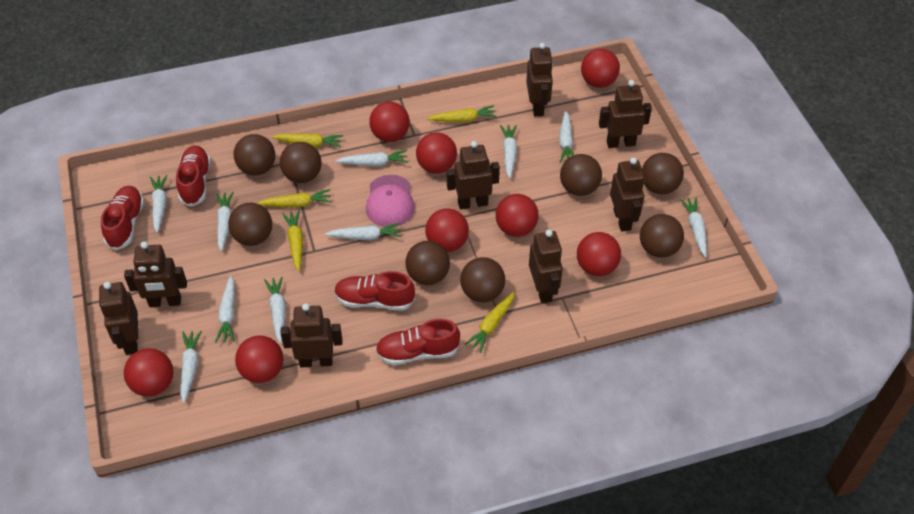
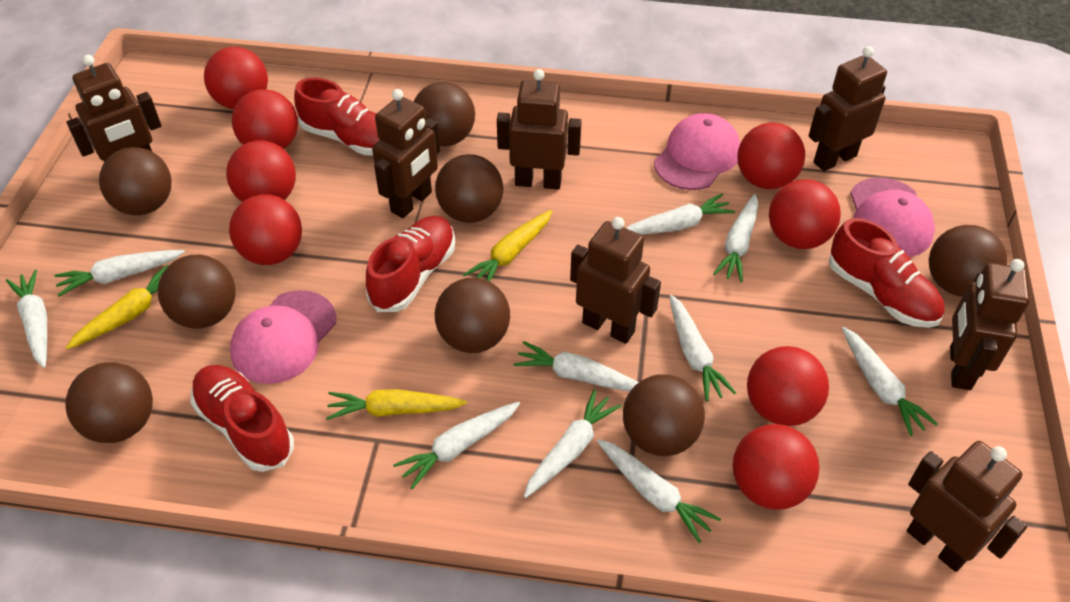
brown robot: [99,282,138,355] [124,241,187,307] [281,303,342,368] [447,141,500,209] [526,43,553,116] [529,230,563,303] [599,80,652,148] [610,157,645,232] = 8 -> [66,55,162,162] [372,89,440,218] [497,69,582,190] [570,217,661,344] [808,46,887,171] [907,441,1027,572] [950,259,1030,390] = 7
pink cap: [366,175,415,227] = 1 -> [230,290,336,384] [654,113,740,190] [850,177,935,257] = 3
yellow carrot: [257,189,332,208] [272,133,343,148] [282,210,303,271] [427,105,497,122] [464,292,515,353] = 5 -> [65,265,168,349] [326,389,467,420] [463,210,552,282] = 3

